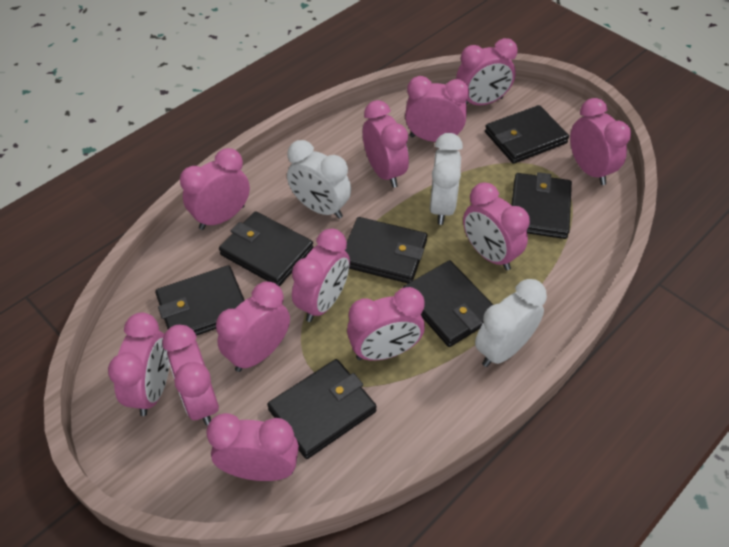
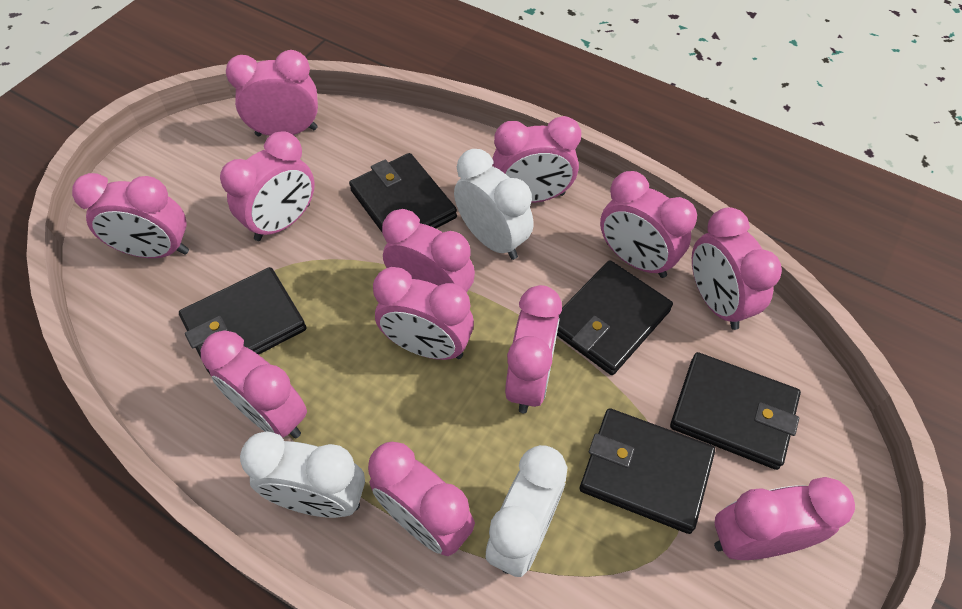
black wallet: [155,265,245,336] [219,211,314,286] [267,359,377,459] [345,217,427,283] [402,260,493,347] [485,105,569,164] [511,172,572,239] = 7 -> [179,267,306,376] [349,153,457,232] [557,260,673,375] [580,408,715,534] [670,352,801,470] = 5

